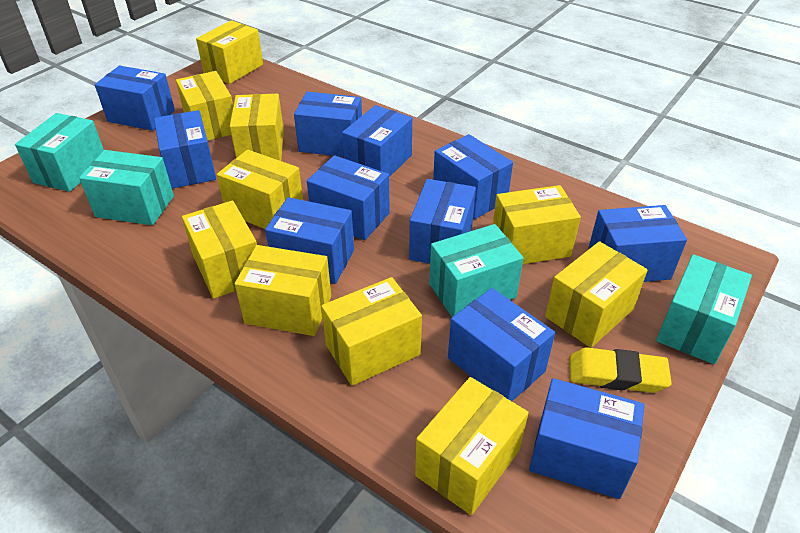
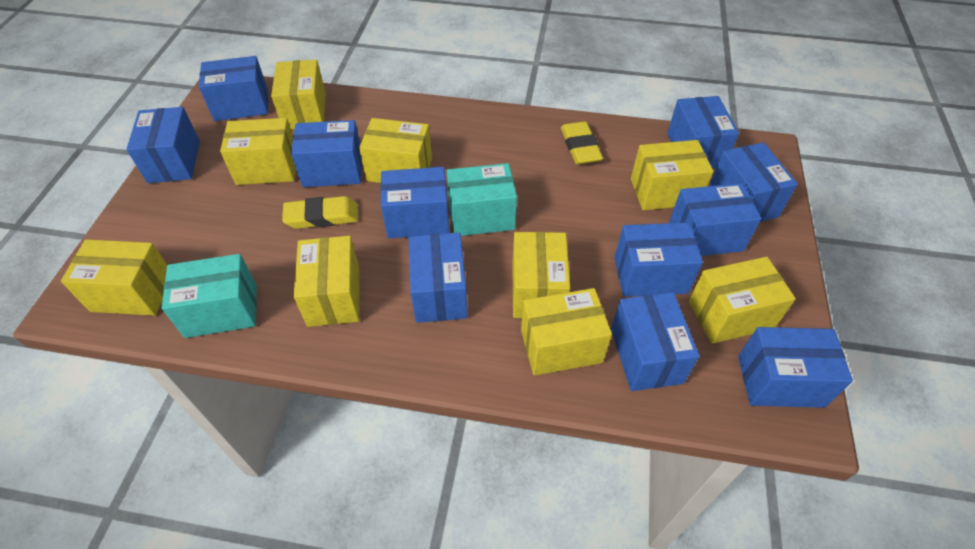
turquoise box: [15,113,104,192] [79,150,174,225] [429,224,523,317] [656,254,752,364] = 4 -> [162,254,257,338] [447,163,517,236] = 2
yellow box: [176,71,233,141] [182,200,257,299] [196,21,263,84] [217,150,303,229] [230,94,284,161] [235,245,331,336] [321,277,422,386] [415,377,528,515] [493,185,581,264] [545,241,648,348] = 10 -> [61,239,167,316] [220,118,296,185] [271,60,326,130] [294,236,360,327] [359,118,432,183] [512,232,570,318] [521,288,612,376] [631,140,713,210] [689,257,796,344] = 9
yellow eraser: [569,347,672,393] = 1 -> [282,196,358,229] [561,121,603,164] = 2

